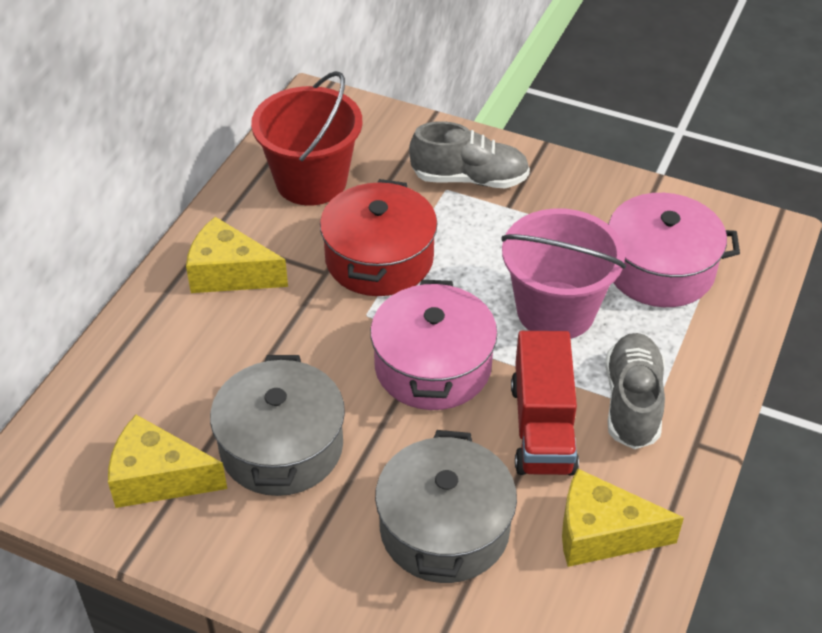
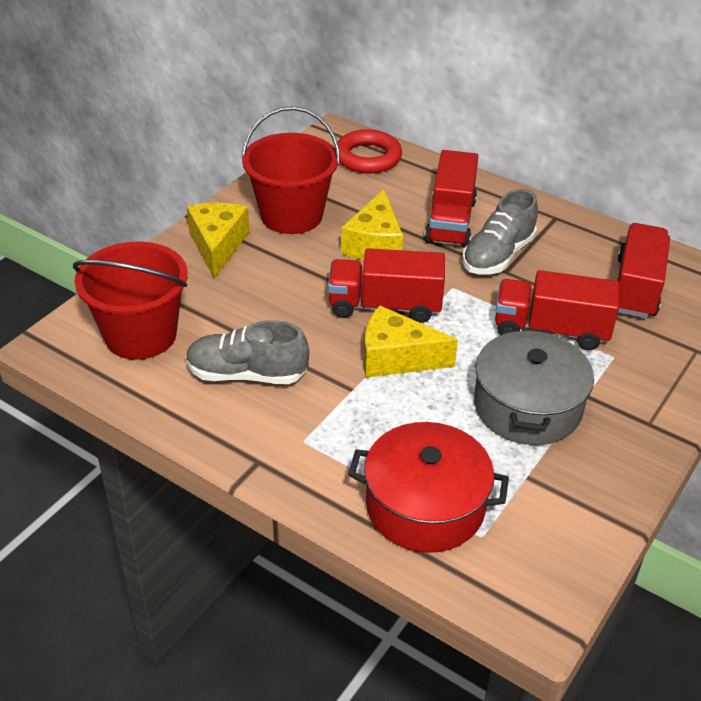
grey pot: [210,355,345,496] [375,430,517,583] = 2 -> [474,327,594,445] = 1
pink bucket: [501,208,626,339] = 1 -> none = 0
pink pot: [370,280,498,410] [608,193,740,307] = 2 -> none = 0
red bucket: [251,71,362,206] = 1 -> [73,241,188,360] [241,106,340,234] = 2
red ring: none = 0 -> [335,129,402,174] = 1
red truck: [511,331,579,475] = 1 -> [328,248,445,323] [425,150,478,248] [495,270,619,351] [617,223,670,318] = 4

